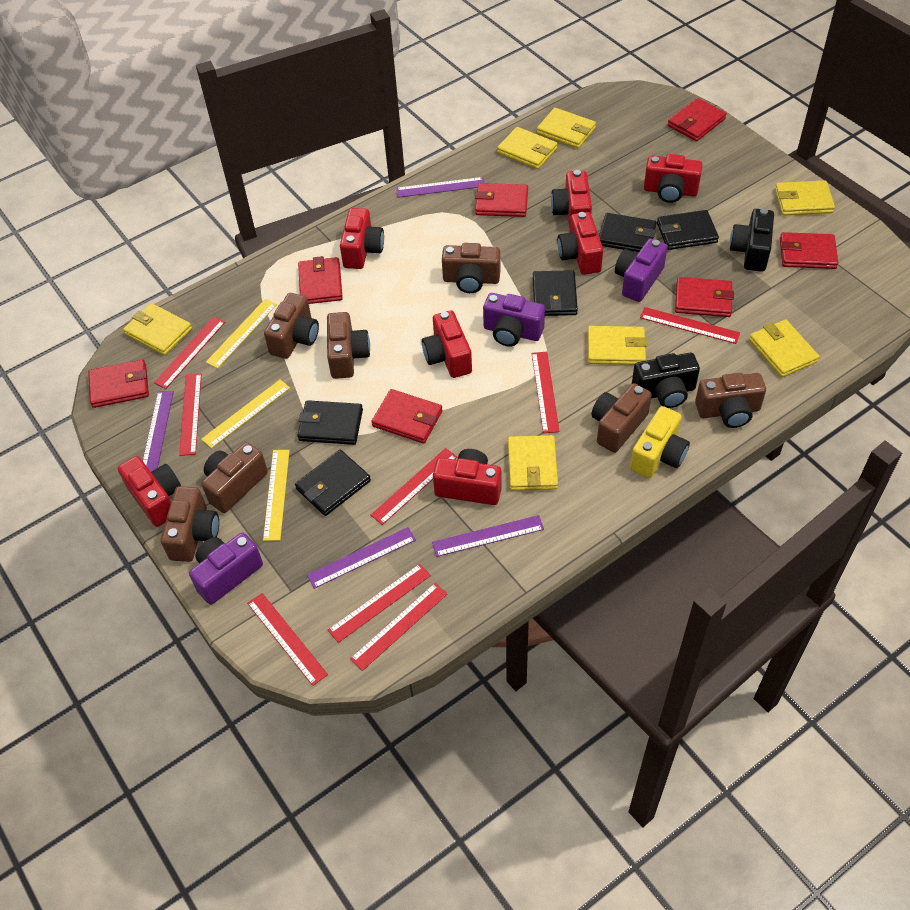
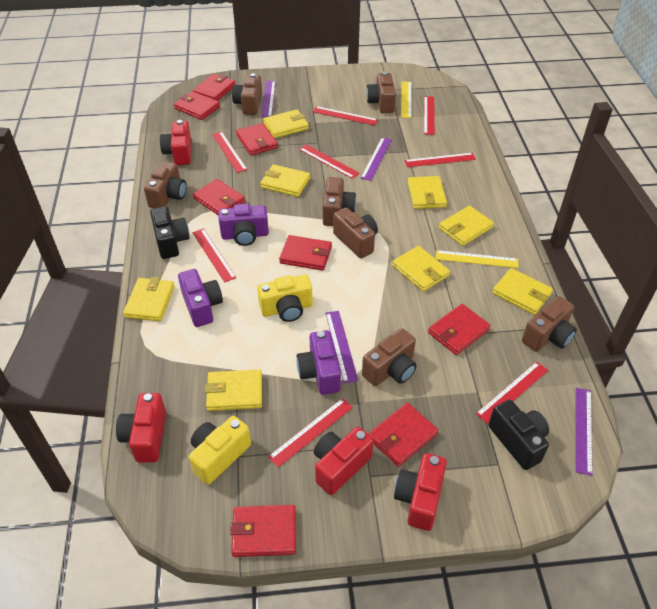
black wallet: [295,450,371,516] [297,400,363,445] [533,270,578,316] [599,213,657,252] [657,210,719,250] = 5 -> none = 0
red camera: [118,456,181,527] [340,208,384,269] [422,310,472,378] [433,449,502,505] [551,170,592,228] [557,212,603,275] [644,154,702,203] = 7 -> [116,393,166,463] [160,120,191,165] [314,427,374,495] [394,453,447,531] = 4
red wallet: [88,359,149,408] [298,256,343,304] [371,389,443,444] [475,183,528,217] [668,98,727,141] [675,277,734,317] [780,232,838,269] = 7 -> [174,91,220,120] [193,74,236,101] [193,179,245,215] [230,505,296,557] [236,123,278,155] [279,235,332,271] [368,403,438,467] [428,304,491,355] = 8
yellow camera: [630,406,690,478] = 1 -> [189,416,251,485] [257,274,313,322] = 2
yellow ruler: [201,380,290,448] [206,299,277,369] [263,450,290,541] = 3 -> [401,81,412,118] [436,250,519,268] = 2
yellow wallet: [123,303,192,355] [497,127,557,169] [508,435,558,491] [537,108,596,148] [588,326,647,365] [749,319,819,377] [775,180,835,216] = 7 -> [123,277,175,321] [205,369,262,411] [260,164,310,197] [263,109,309,138] [392,246,450,292] [408,176,447,209] [439,206,494,246] [492,268,553,315] = 8

